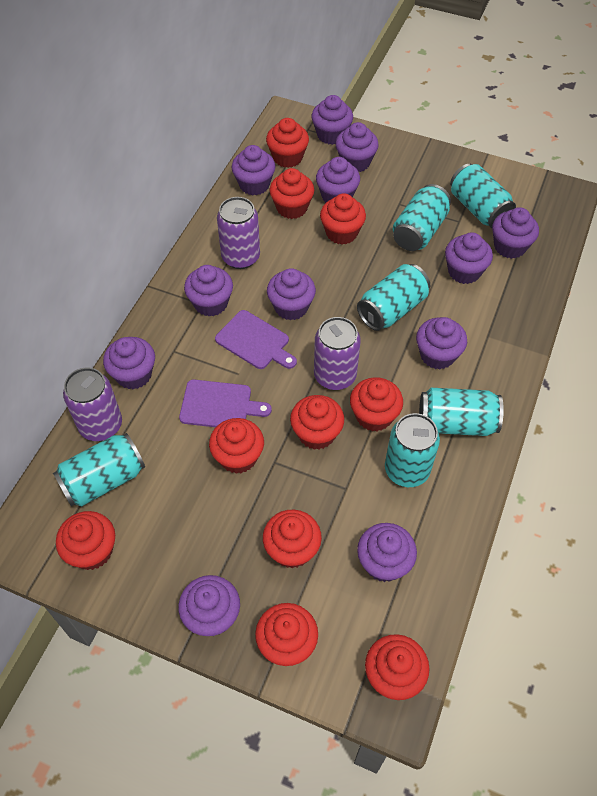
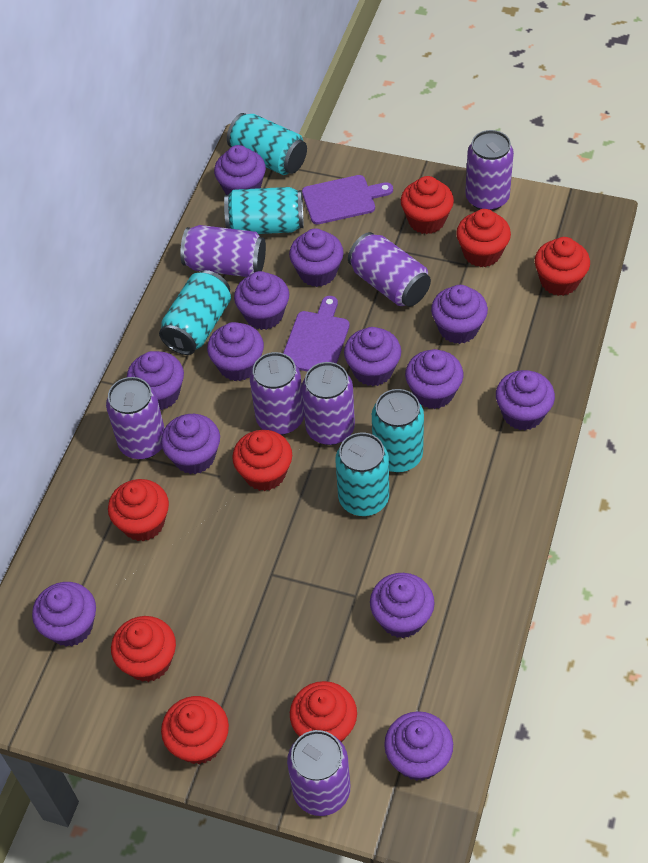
purple can: [63,368,122,441] [217,197,260,269] [314,317,361,390] = 3 -> [106,377,165,460] [180,225,266,277] [250,352,304,435] [287,730,350,816] [302,362,355,445] [348,232,431,307] [465,130,514,211] = 7
purple cupcake: [103,337,155,389] [178,575,240,636] [184,265,233,317] [232,145,276,196] [267,268,316,320] [311,95,353,145] [316,157,360,203] [335,122,379,172] [357,523,417,582] [416,317,467,369] [445,232,493,284] [492,207,539,259] = 12 -> [32,582,96,647] [127,351,184,410] [161,414,220,474] [207,322,264,381] [214,145,266,195] [234,271,289,330] [289,228,344,287] [344,327,401,386] [370,573,435,638] [384,711,453,781] [405,349,463,409] [431,285,488,344] [496,370,555,430] = 13
red cupcake: [56,511,115,570] [209,418,264,474] [255,603,318,666] [263,510,322,569] [266,118,309,168] [270,168,314,219] [290,395,344,450] [320,193,366,244] [350,377,403,431] [365,634,430,700] = 10 -> [108,479,169,541] [111,616,176,682] [161,696,229,764] [232,430,292,491] [290,681,357,742] [401,176,454,234] [456,209,511,267] [535,237,590,296] = 8
turquoise can: [53,433,145,507] [357,264,430,331] [385,413,440,487] [393,184,451,251] [419,388,504,436] [450,164,516,228] = 6 -> [159,270,231,355] [224,187,304,234] [227,113,307,175] [335,433,389,516] [372,389,424,473] = 5

